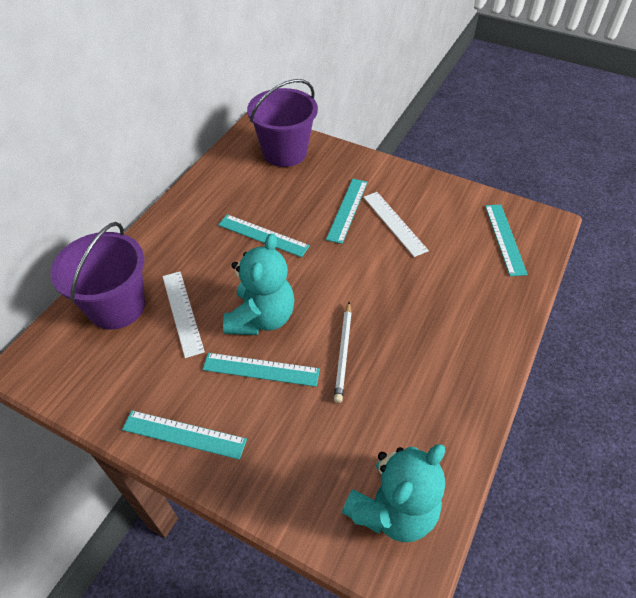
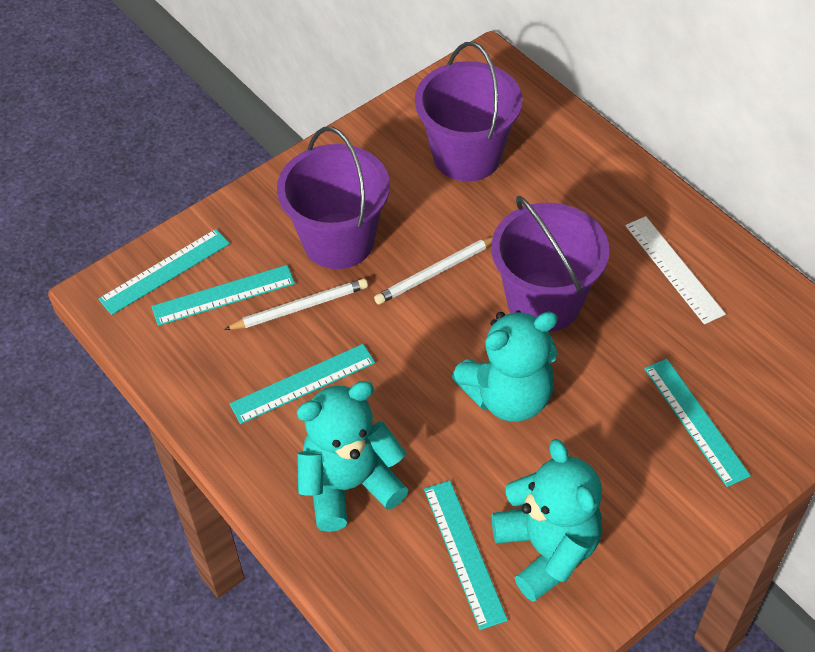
purple bucket: [50,222,145,330] [247,79,318,167] = 2 -> [277,127,390,269] [415,42,523,182] [491,196,609,332] = 3
turquoise teddy bear: [223,233,295,335] [342,444,445,542] = 2 -> [297,381,408,532] [452,310,558,422] [492,439,602,602] = 3
white pencil: [334,302,352,403] = 1 -> [224,279,368,330] [374,237,493,305] = 2
white ruler: [162,272,205,358] [363,192,429,257] = 2 -> [625,216,726,324] = 1

